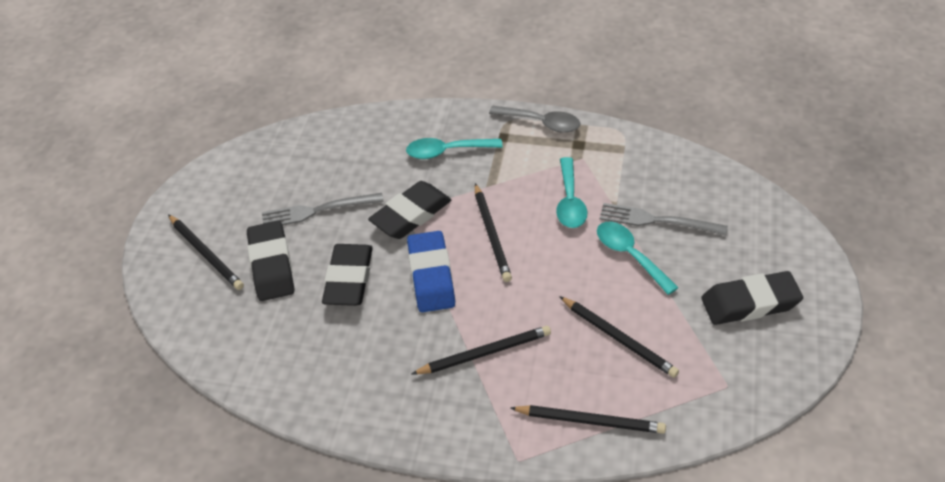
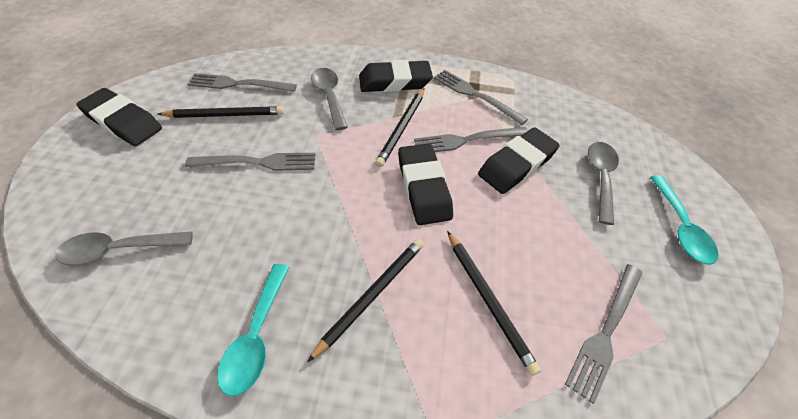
black pencil: [168,214,244,290] [412,326,551,374] [475,183,512,282] [510,405,666,434] [559,296,679,378] = 5 -> [158,106,284,118] [308,239,424,362] [375,88,424,167] [447,231,541,376] = 4
blue eraser: [407,231,455,312] = 1 -> none = 0
grey fork: [262,193,384,225] [600,203,728,236] = 2 -> [185,153,316,171] [187,73,297,92] [414,127,528,152] [434,70,528,125] [565,264,642,404] = 5
grey spoon: [489,106,580,133] = 1 -> [55,231,193,266] [311,68,348,130] [588,142,619,225] = 3
turquoise spoon: [406,138,503,159] [556,157,587,228] [597,222,679,295] = 3 -> [217,264,289,396] [650,175,718,265] = 2

